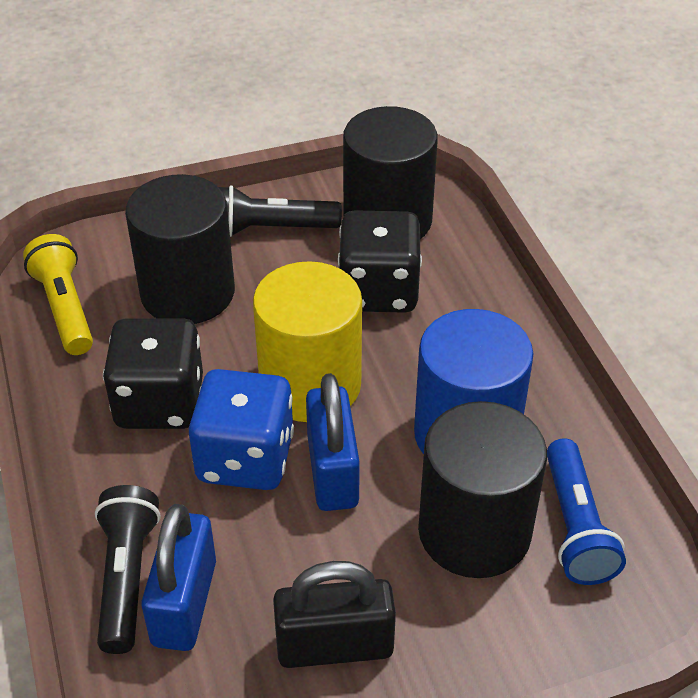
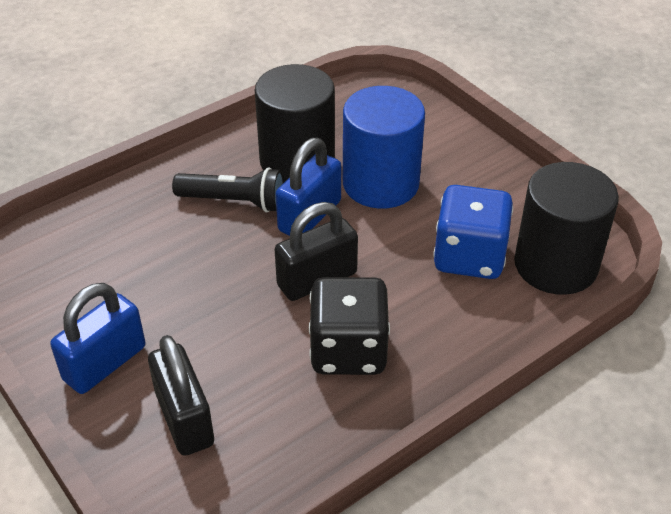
black cylinder: [125,174,235,324] [343,106,438,239] [418,401,547,578] = 3 -> [255,64,335,181] [514,162,619,295] = 2
black dice: [103,318,203,429] [338,210,422,313] = 2 -> [309,277,390,375] = 1
black flashlight: [95,485,160,654] [219,185,342,237] = 2 -> [172,167,285,212] = 1
black padlock: [273,561,396,668] = 1 -> [148,335,214,456] [274,202,358,301] = 2
blue flashlight: [547,438,626,585] = 1 -> none = 0
yellow cylinder: [253,261,362,422] = 1 -> none = 0
yellow flashlight: [23,234,93,355] = 1 -> none = 0

